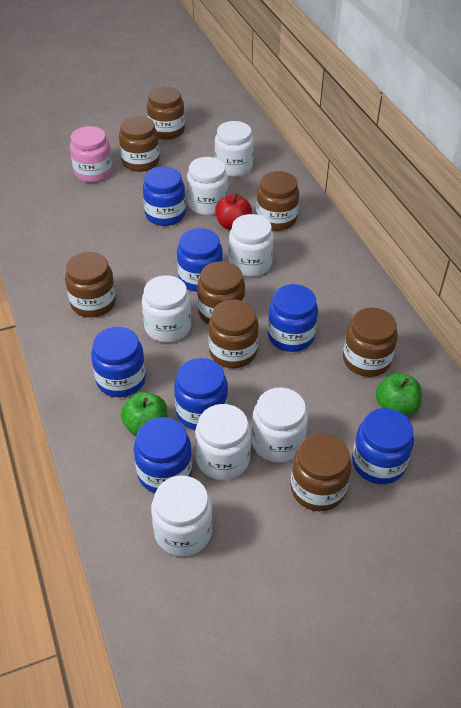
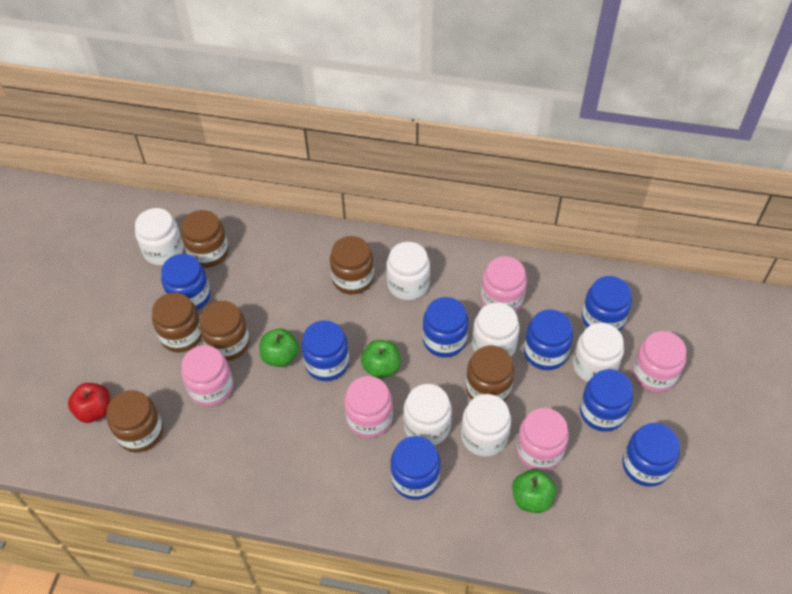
blue jar: [91,327,146,397] [134,417,192,493] [143,167,186,226] [174,358,228,430] [177,228,223,292] [268,284,318,352] [352,408,414,484] = 7 -> [161,254,211,310] [301,320,349,381] [390,436,441,500] [422,297,468,357] [524,309,573,370] [580,369,633,432] [582,276,632,331] [623,423,680,487] = 8
brown jar: [65,252,116,317] [119,116,160,172] [147,86,185,140] [197,261,245,324] [208,300,259,368] [256,171,299,231] [291,433,351,511] [343,308,398,377] = 8 -> [107,390,163,452] [152,293,202,352] [181,210,229,268] [200,301,250,361] [330,236,374,295] [466,346,515,402] = 6
green apple: [121,392,168,436] [376,373,422,416] = 2 -> [259,329,299,367] [361,340,401,379] [512,469,556,513] = 3
pink jar: [70,126,112,183] = 1 -> [181,345,233,407] [344,376,393,438] [481,256,527,312] [516,408,569,471] [632,331,686,392] = 5
white jar: [142,275,191,343] [151,476,213,557] [187,157,228,215] [195,404,251,480] [215,121,254,177] [229,214,274,277] [252,387,308,462] = 7 -> [135,208,184,266] [386,242,430,300] [403,384,452,445] [461,394,511,457] [472,303,520,356] [573,323,624,382] = 6

